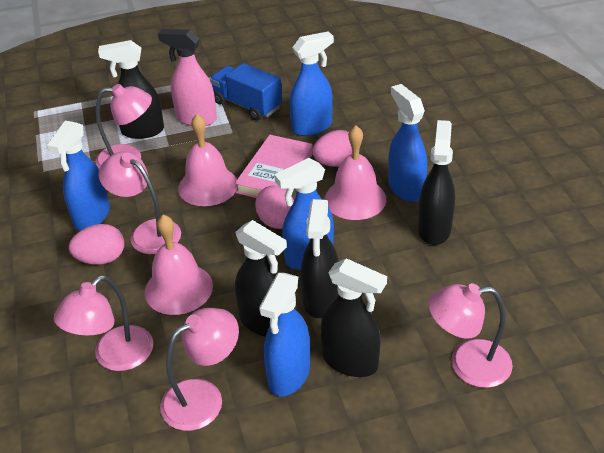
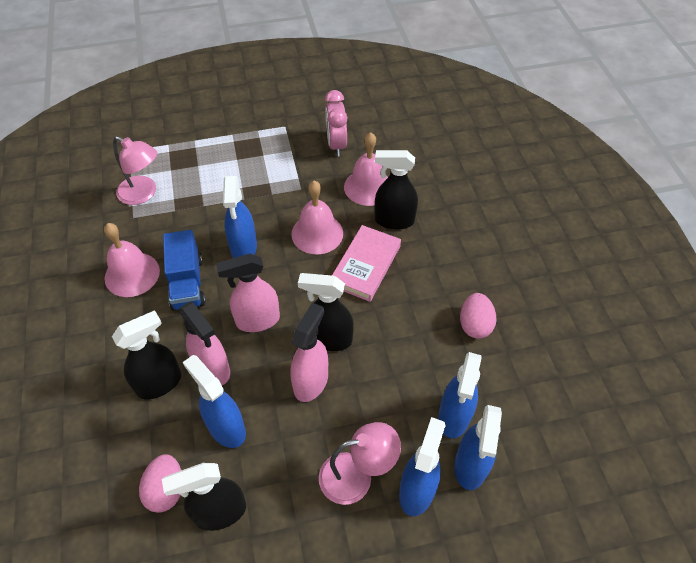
black spray bottle: [98,40,164,139] [235,220,287,337] [301,199,339,318] [321,258,387,377] [418,120,455,245] = 5 -> [112,310,181,399] [162,463,246,531] [298,273,354,351] [375,150,418,230] = 4
pink clock: none = 0 -> [325,90,347,157] = 1
pink egg: [69,224,124,265] [255,186,294,229] [312,130,352,167] = 3 -> [139,454,181,512] [460,293,497,339] = 2
pink lamp: [54,275,153,371] [96,84,152,169] [99,151,181,254] [160,308,239,431] [428,283,513,388] = 5 -> [113,136,157,205] [319,422,401,505] = 2
pink spray bottle: [158,29,217,126] = 1 -> [179,302,230,385] [216,254,280,332] [290,303,328,402] = 3

